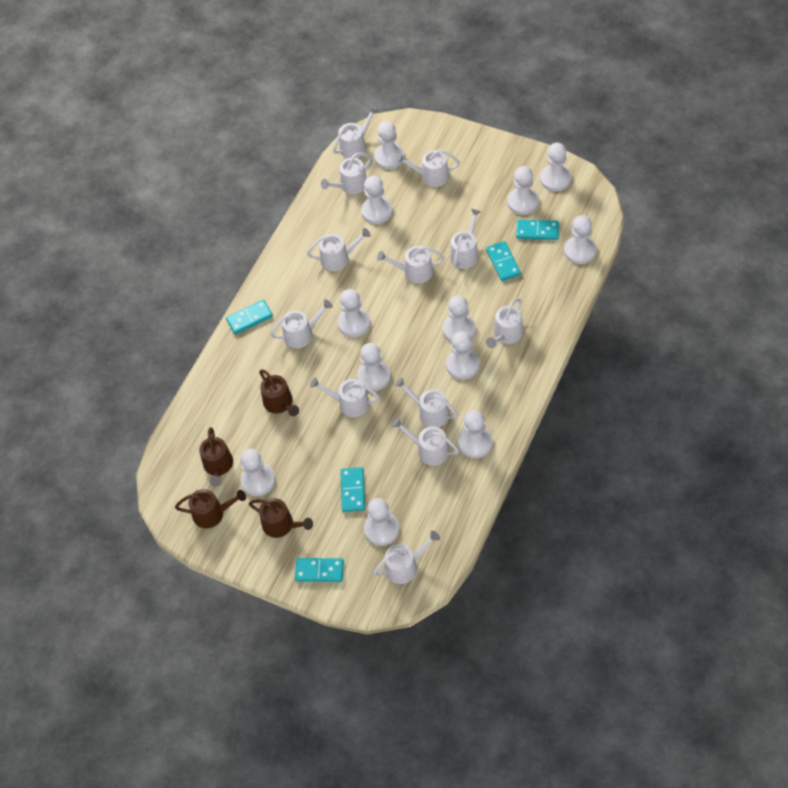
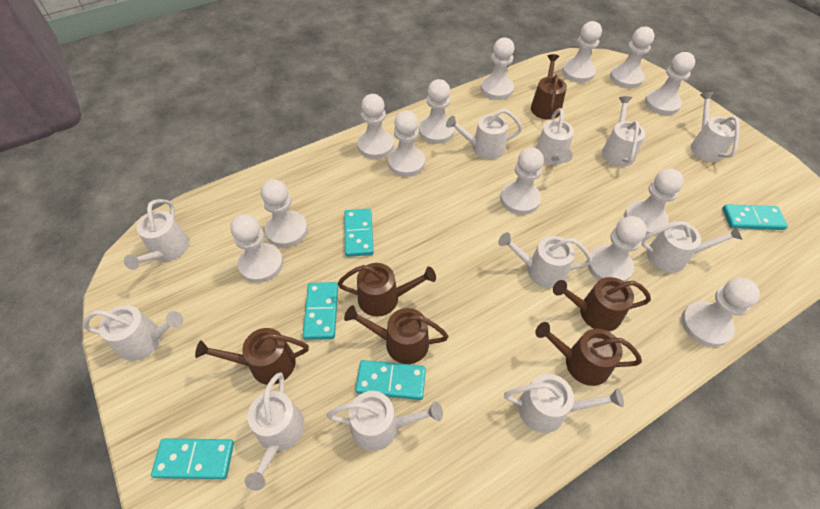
brown watering can: [175,489,246,528] [199,427,233,487] [249,498,313,538] [259,370,299,416] = 4 -> [195,328,309,385] [338,263,436,317] [344,305,449,364] [531,54,567,120] [535,322,642,386] [553,277,651,331] = 6
white pawn: [240,449,276,496] [338,289,370,337] [357,343,391,391] [361,176,392,224] [364,498,400,546] [374,121,405,170] [443,295,476,342] [446,331,480,380] [458,410,492,458] [507,166,539,215] [540,143,571,192] [564,215,596,264] = 12 -> [230,214,283,283] [261,179,308,247] [358,94,394,159] [388,111,425,177] [419,79,455,144] [481,37,514,100] [500,147,544,215] [562,21,602,83] [588,216,647,282] [610,27,655,88] [624,168,684,236] [645,52,695,115] [681,277,760,347] = 13
white watering can: [271,299,333,348] [307,228,371,271] [310,377,380,417] [321,152,371,194] [333,106,379,158] [373,531,440,584] [377,246,444,283] [392,418,459,466] [395,377,458,427] [396,149,460,187] [450,209,481,269] [486,298,523,348] = 12 -> [83,305,183,361] [124,199,189,270] [245,373,304,491] [326,391,443,451] [446,109,522,159] [498,232,592,288] [504,374,624,433] [536,108,574,165] [602,96,645,167] [641,221,743,273] [691,92,740,162] = 11

